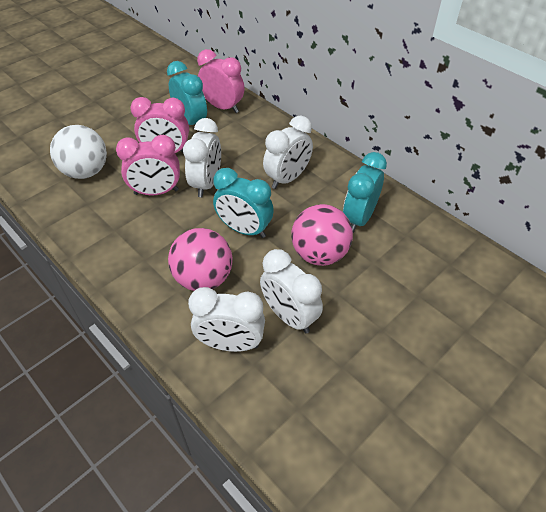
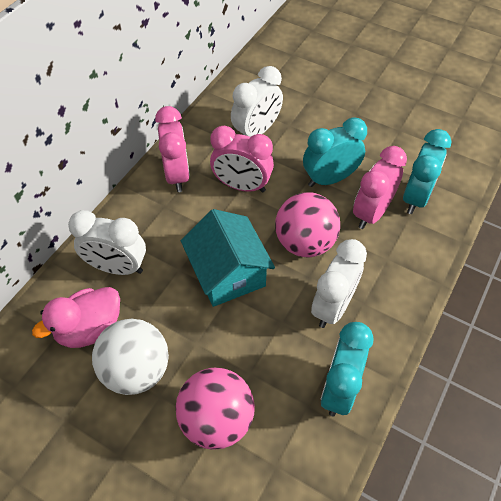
pink duck: none = 0 -> [32,287,120,348] = 1
turquoise house: none = 0 -> [181,209,275,307] = 1
white clock: [183,118,221,197] [188,287,265,352] [260,249,323,333] [263,116,313,189] = 4 -> [68,210,146,275] [231,66,283,137] [311,239,367,328] = 3

